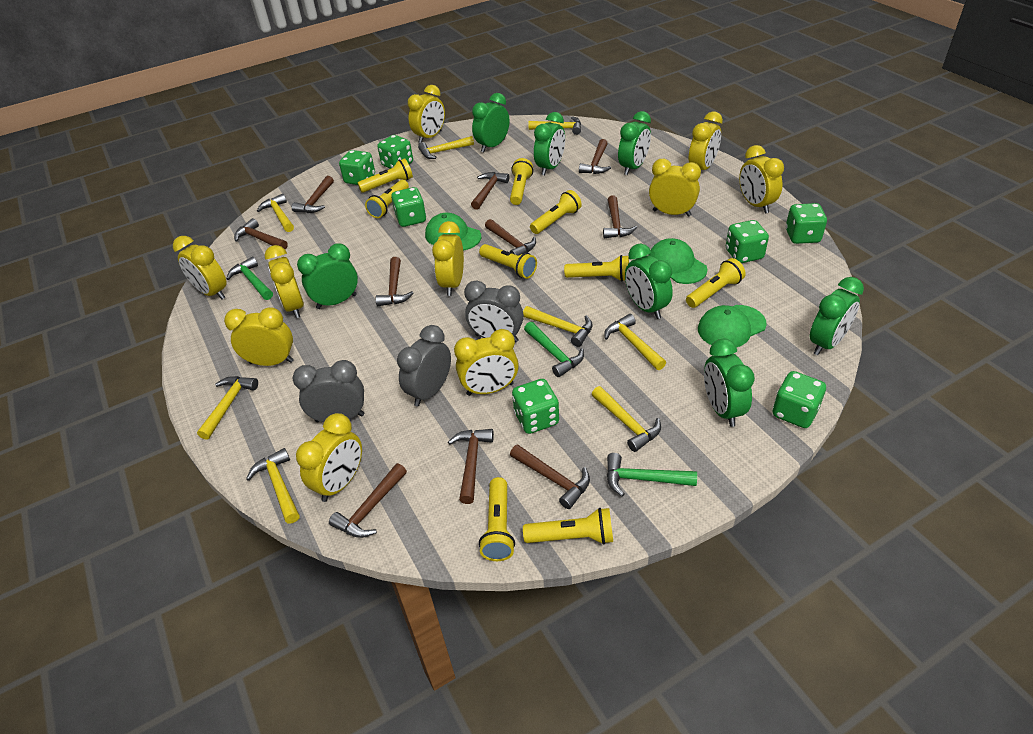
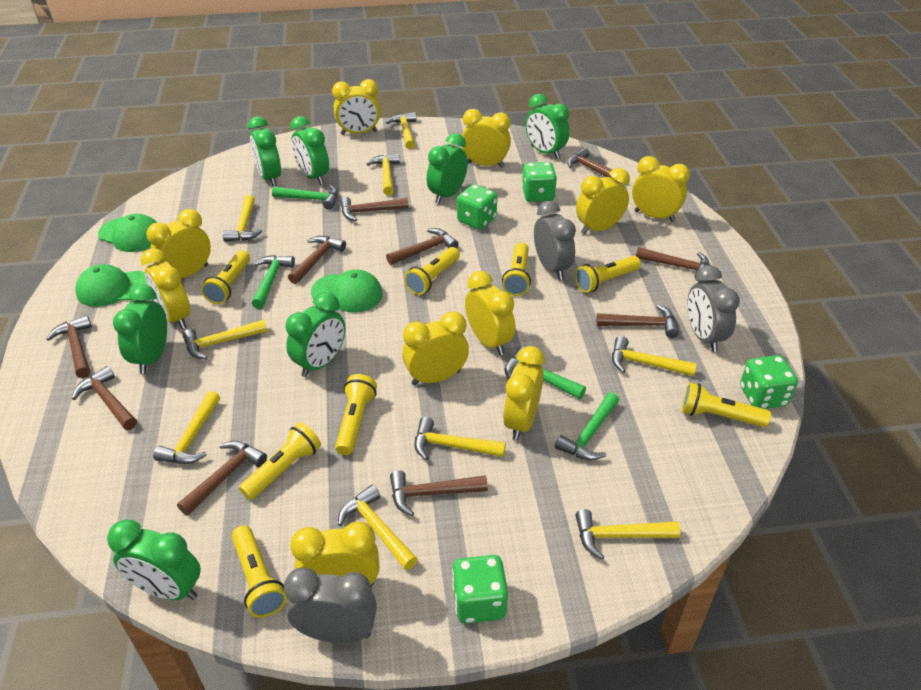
green dice: [339,150,375,185] [377,135,413,169] [391,187,426,227] [512,379,559,434] [726,220,769,263] [773,371,826,428] [786,203,827,244] = 7 -> [452,555,508,623] [457,184,497,230] [522,162,557,202] [740,355,798,409] = 4
green hammer: [226,257,273,300] [524,322,584,377] [607,453,697,497] = 3 -> [252,255,295,309] [272,185,338,210] [504,345,586,399] [555,392,619,461] = 4
yellow flashlight: [358,158,413,193] [365,180,409,218] [479,244,537,279] [479,477,515,561] [510,158,533,205] [523,508,613,544] [530,190,582,234] [564,255,629,281] [686,258,746,308] = 9 -> [201,250,250,304] [232,526,287,618] [239,422,321,500] [335,374,377,455] [404,247,460,295] [502,242,531,296] [575,256,641,293] [682,382,771,427] = 8
yellow hammer: [197,376,258,440] [246,448,300,524] [257,194,294,232] [418,136,474,159] [523,306,593,347] [528,116,581,135] [591,386,661,452] [604,314,666,370] = 8 -> [153,391,220,464] [182,319,268,360] [223,195,263,242] [338,485,418,570] [367,153,400,195] [386,112,417,149] [414,417,506,460] [575,509,680,560] [612,336,697,376] = 9

